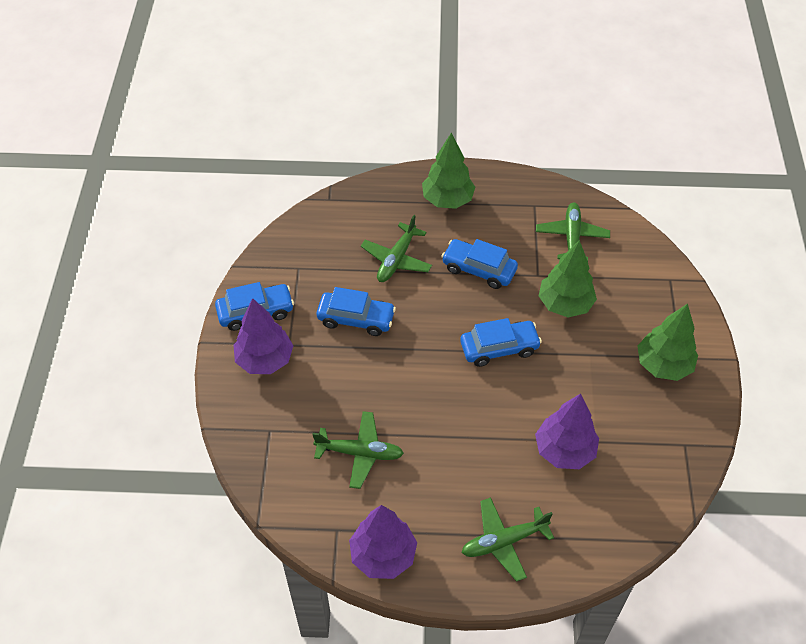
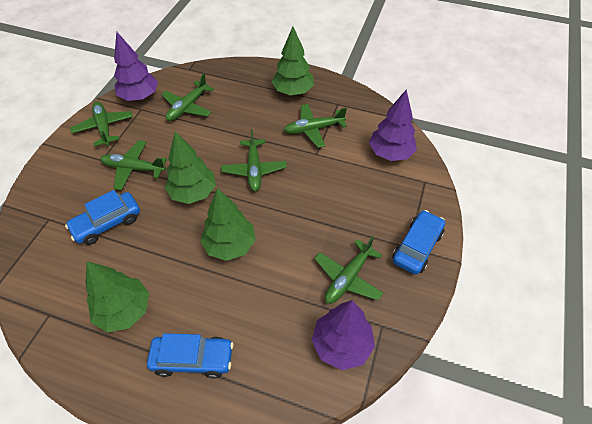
blue car: [215,282,294,331] [317,287,396,336] [441,239,518,289] [460,318,542,367] = 4 -> [65,190,140,245] [147,333,234,379] [392,210,445,275] = 3
green plane: [312,411,404,489] [361,215,432,282] [461,497,554,582] [536,203,610,261] = 4 -> [70,101,133,146] [100,140,167,190] [161,74,214,121] [221,129,287,191] [284,104,347,148] [314,236,383,304] = 6
green tree: [422,132,475,209] [539,240,597,317] [637,304,698,381] = 3 -> [86,261,149,332] [165,131,216,204] [200,188,256,261] [272,27,314,95] = 4

